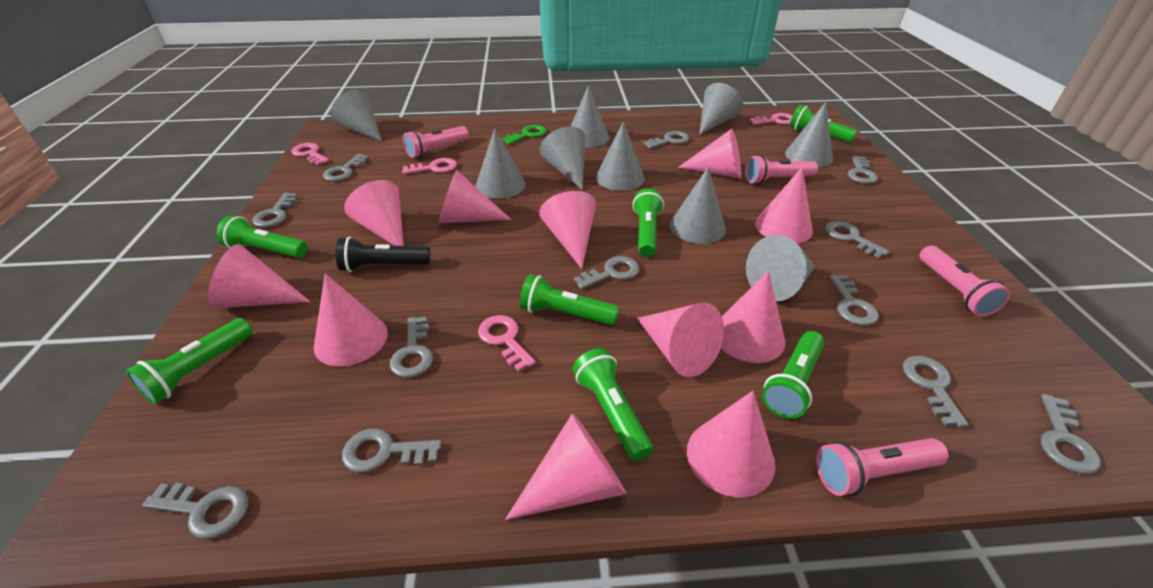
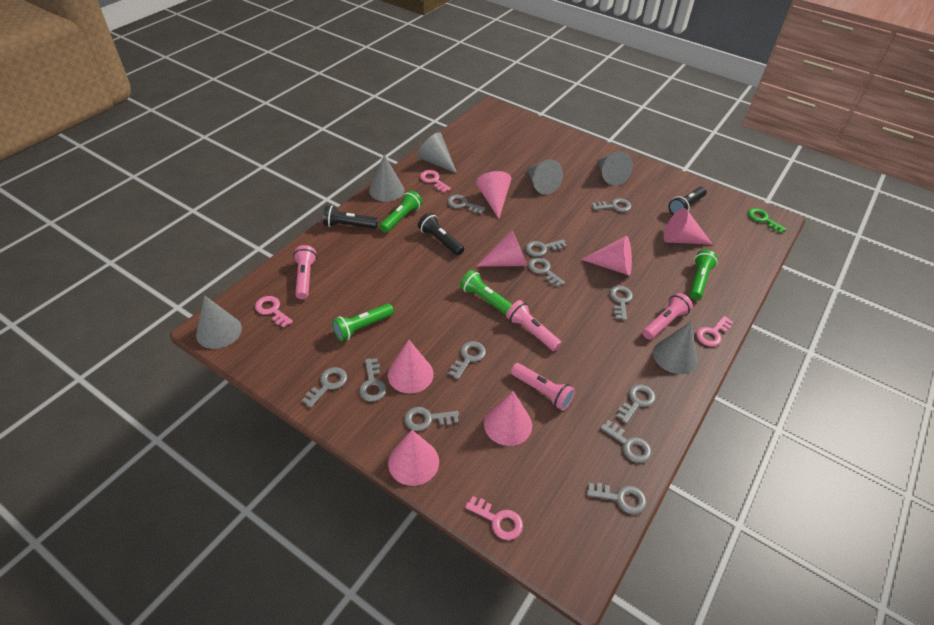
black flashlight: [336,237,431,272] = 1 -> [323,206,378,229] [418,213,464,256] [669,187,707,215] = 3
green flashlight: [126,318,253,404] [216,216,308,258] [519,274,619,325] [573,348,653,462] [632,188,664,257] [762,331,824,419] [789,105,857,143] = 7 -> [332,303,394,341] [380,190,423,233] [460,270,513,315] [690,250,718,300] = 4
grey cone: [331,89,382,141] [476,128,526,199] [540,126,585,190] [570,85,609,148] [596,121,645,191] [669,167,726,244] [699,83,743,135] [746,235,815,301] [785,102,833,167] = 9 -> [196,295,242,349] [369,155,404,202] [417,132,457,173] [527,159,563,195] [598,151,633,186] [653,322,698,374] = 6
pink cone: [208,244,311,308] [314,273,388,366] [344,180,404,246] [439,170,512,223] [505,413,626,520] [539,191,596,269] [637,303,724,377] [678,129,741,178] [687,391,775,497] [721,270,785,363] [755,167,813,243] = 11 -> [388,340,434,394] [388,430,439,486] [476,171,511,219] [476,230,527,267] [484,391,532,446] [581,236,632,275] [664,208,713,245] = 7

